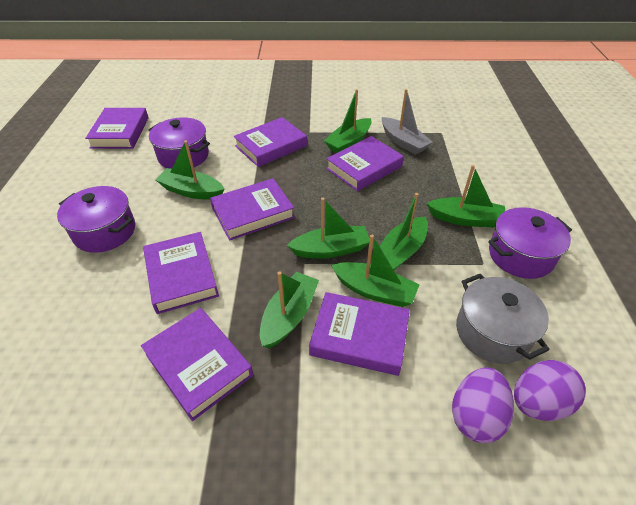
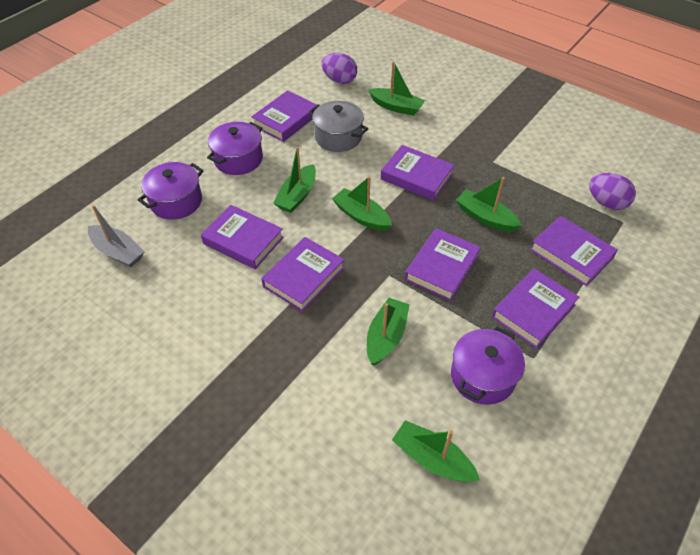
green boat: [155,140,224,200] [260,271,319,348] [287,197,370,259] [324,89,372,153] [331,235,420,307] [380,193,428,270] [426,165,505,227] = 7 -> [273,147,316,213] [332,176,392,231] [367,298,410,366] [368,61,425,116] [392,420,480,482] [456,177,521,232] = 6

